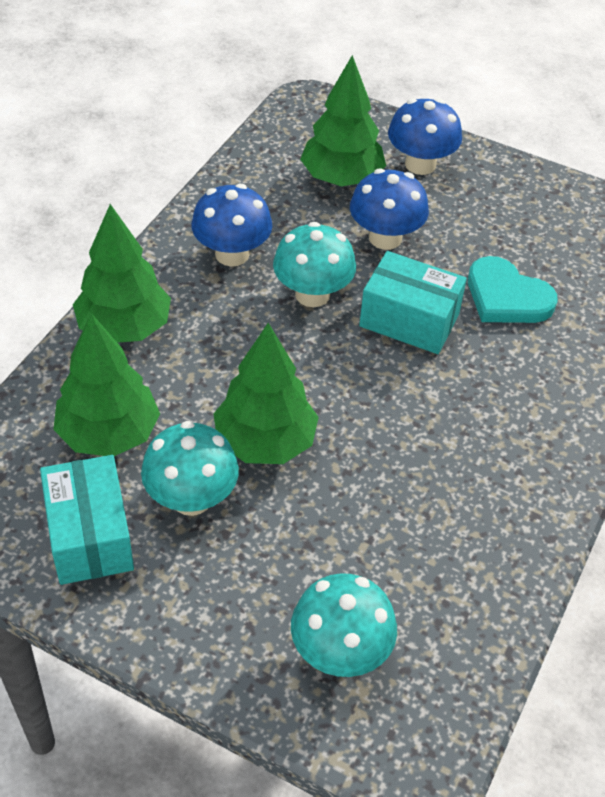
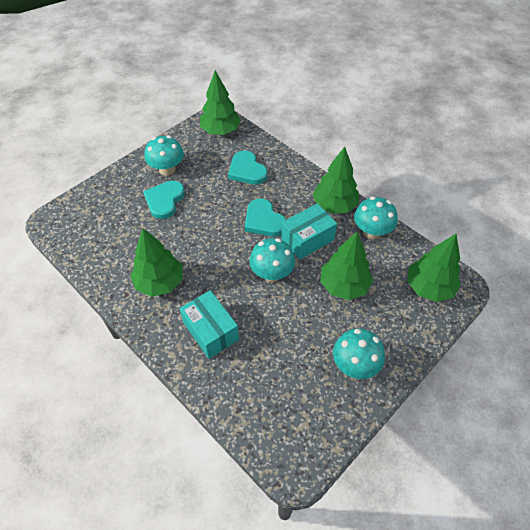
blue mushroom: [191,184,272,267] [350,168,429,250] [388,98,462,175] = 3 -> none = 0
green tree: [53,313,160,456] [73,204,171,343] [213,323,319,464] [300,55,386,186] = 4 -> [131,228,183,297] [200,70,241,135] [313,147,359,214] [320,232,373,300] [407,234,461,302] = 5
turquoise heart: [468,256,557,323] = 1 -> [143,181,185,219] [228,151,267,185] [245,198,286,236] = 3
turquoise mushroom: [141,421,239,516] [273,222,356,307] [291,573,397,677] = 3 -> [145,136,184,176] [250,238,295,282] [333,329,385,379] [354,197,398,239] = 4

